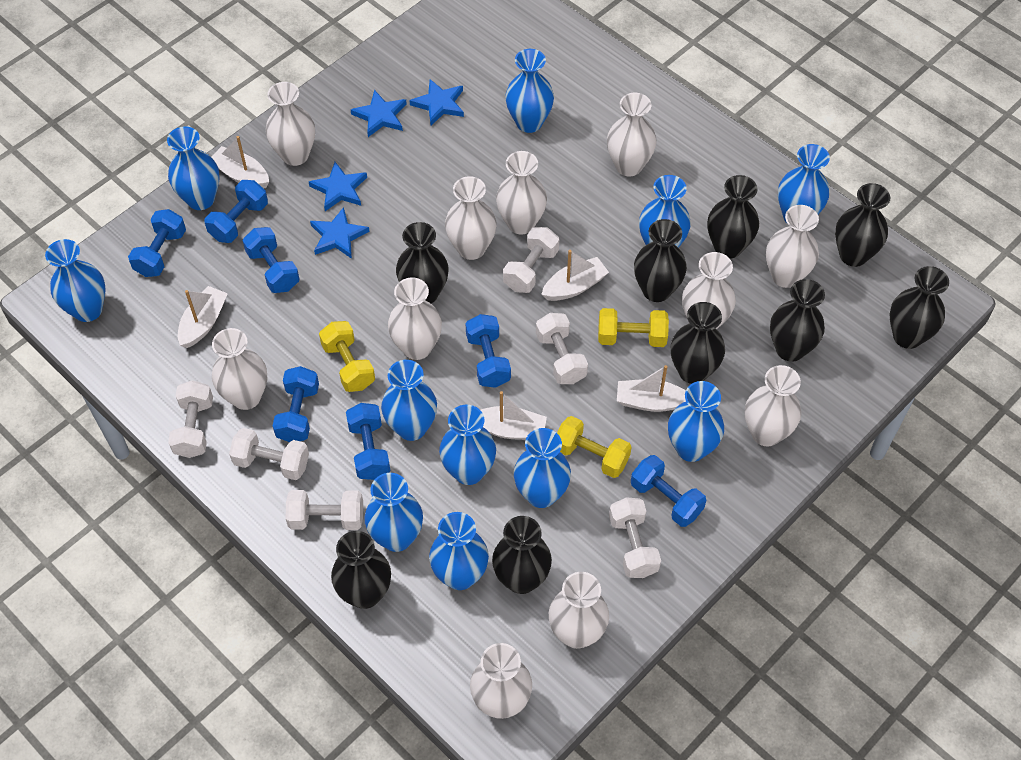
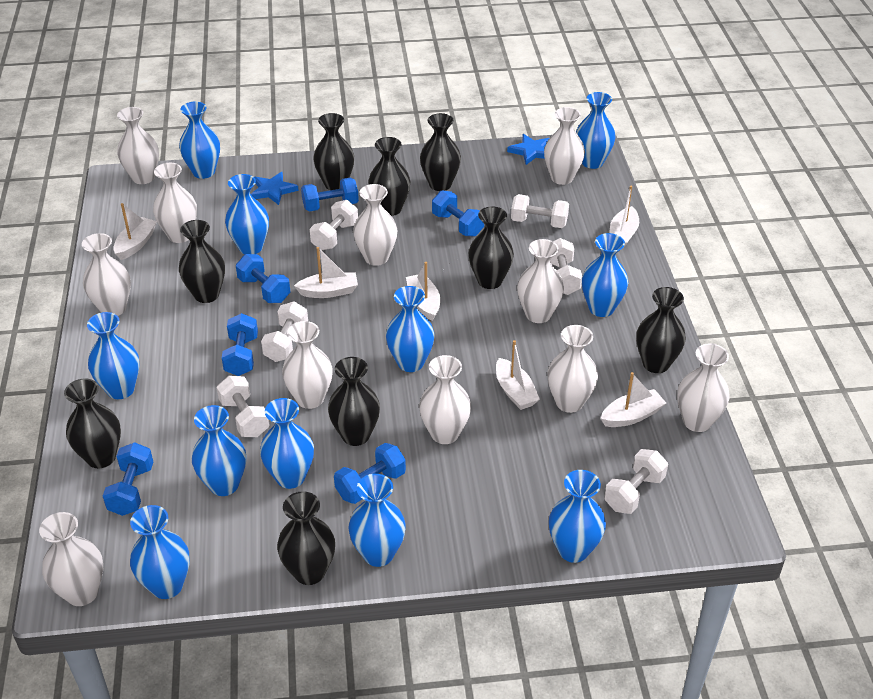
blue dumbbell: [128,209,186,277] [205,180,268,243] [242,227,300,293] [273,366,319,442] [346,403,390,480] [465,314,511,388] [631,455,706,527] = 7 -> [103,442,153,516] [222,313,258,376] [236,254,290,303] [301,178,359,212] [334,443,406,504] [432,190,484,237] = 6
blue star: [309,162,367,211] [310,207,370,259] [351,90,407,137] [409,79,464,125] = 4 -> [251,172,299,205] [507,134,549,165] = 2
white boat: [178,286,228,348] [211,136,269,188] [481,391,547,440] [541,250,609,301] [617,365,686,412] = 5 -> [113,203,157,260] [294,247,358,298] [406,262,440,321] [496,340,540,410] [601,372,666,427] [609,186,639,248] = 6
yellow dumbbell: [319,321,375,392] [557,416,632,478] [598,308,669,347] = 3 -> none = 0

